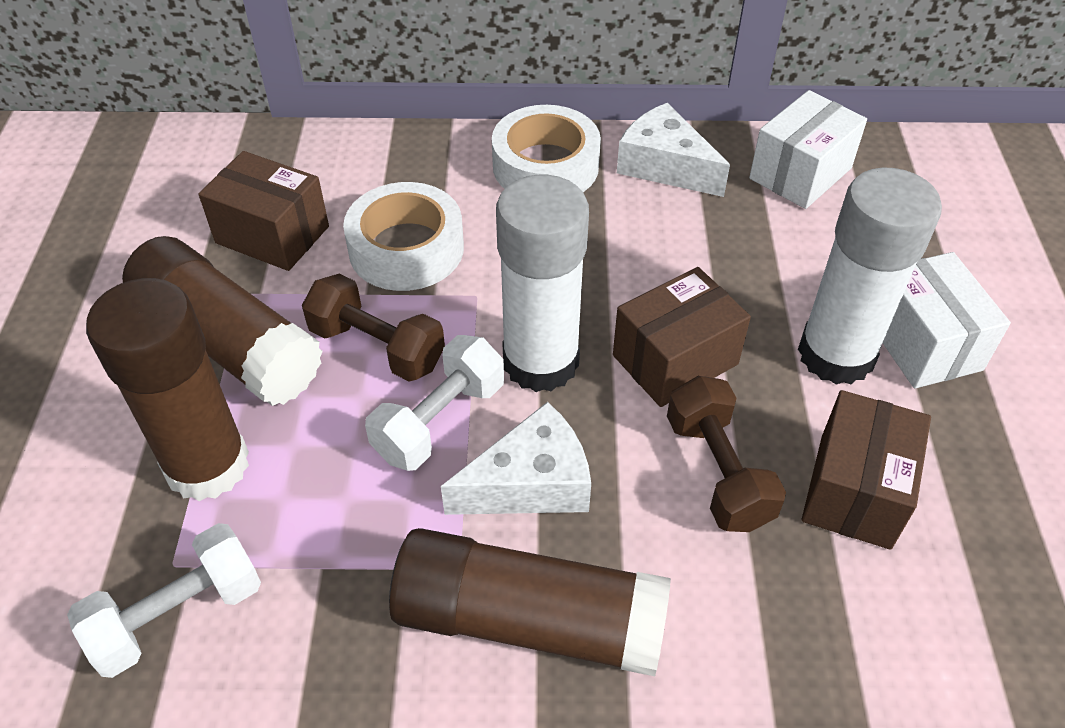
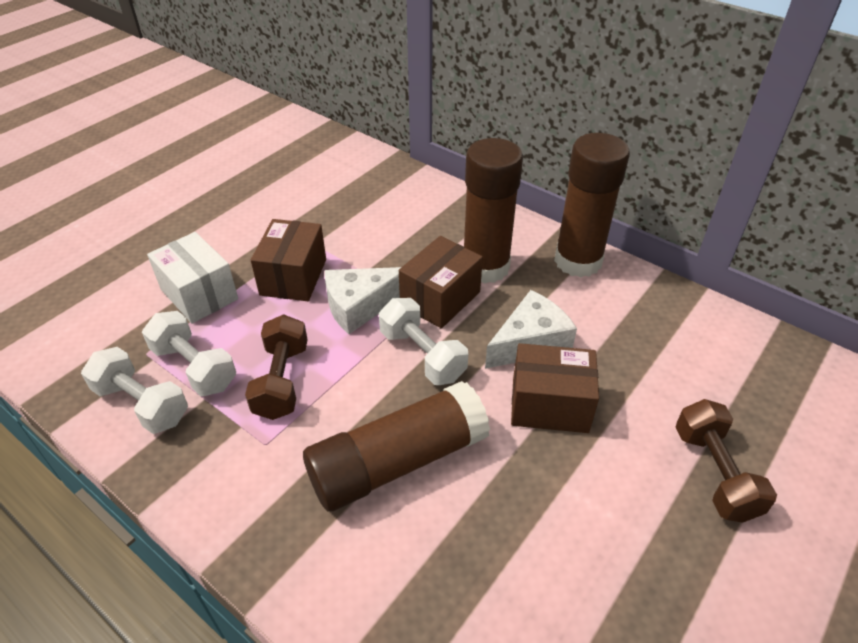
white box: [749,90,867,209] [883,252,1011,389] = 2 -> [147,232,238,324] = 1
white dumbbell: [67,523,261,678] [365,335,504,471] = 2 -> [81,347,188,434] [142,311,236,396] [379,298,468,385] = 3
white glue stick: [496,175,589,392] [798,168,942,385] = 2 -> none = 0
white tape: [343,182,464,291] [492,105,601,192] = 2 -> none = 0

